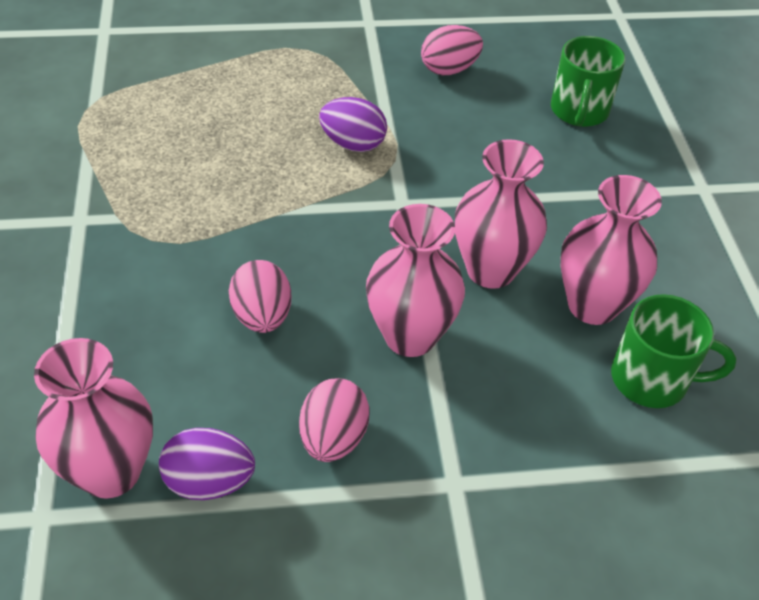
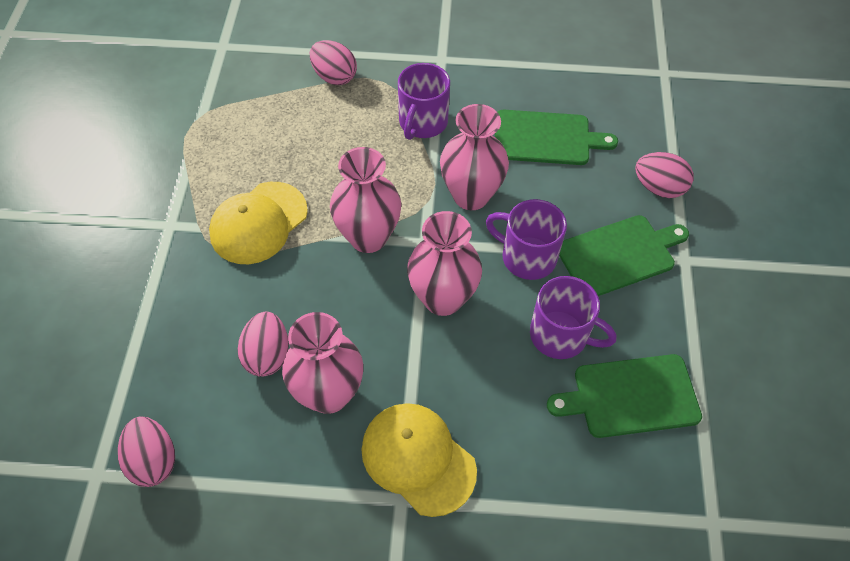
green cutting board: none = 0 -> [495,110,618,165] [547,354,702,438] [559,215,689,296] = 3
green mug: [551,36,625,127] [611,294,736,408] = 2 -> none = 0
pink egg: [229,260,292,333] [299,378,370,462] [421,25,483,75] = 3 -> [118,416,175,487] [238,312,289,377] [310,40,357,85] [635,152,693,198] = 4
purple egg: [159,428,255,500] [319,97,387,152] = 2 -> none = 0
purple mug: none = 0 -> [398,63,450,140] [486,199,567,280] [530,276,617,359] = 3
yellow cap: none = 0 -> [209,182,308,264] [362,403,477,517] = 2

